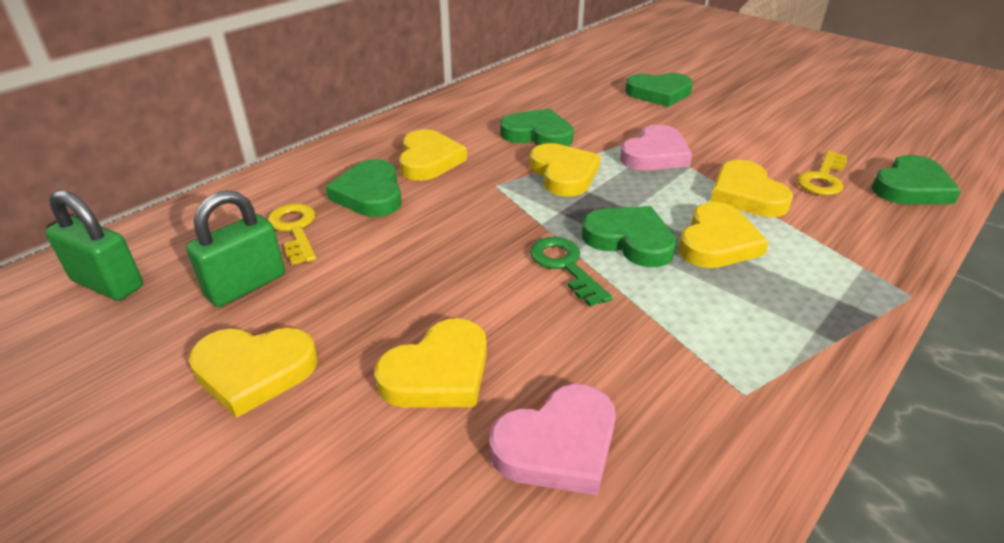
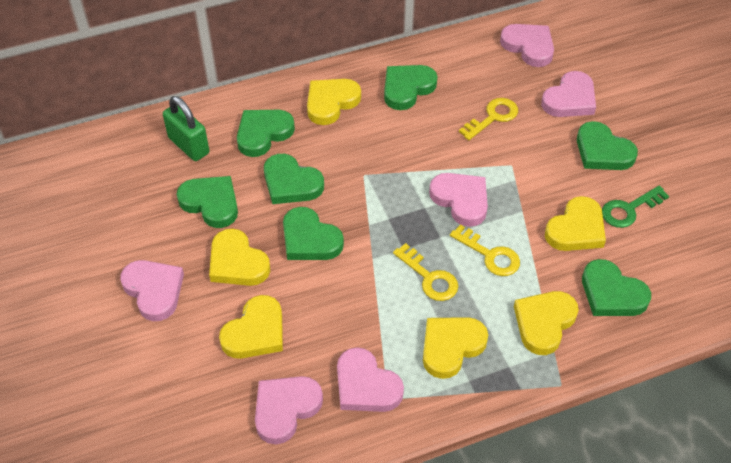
green heart: [326,159,402,217] [500,108,574,146] [582,206,677,267] [625,73,693,107] [871,155,961,204] = 5 -> [177,176,238,228] [237,110,295,157] [264,154,324,204] [283,207,344,260] [384,65,438,110] [577,121,638,170] [582,259,651,316] = 7
green padlock: [45,190,143,301] [186,190,285,307] = 2 -> [163,96,209,161] = 1
pink heart: [489,384,616,495] [620,125,692,170] = 2 -> [120,260,184,321] [255,376,323,444] [337,347,404,412] [429,173,488,227] [500,24,554,67] [541,71,596,117] = 6
yellow key: [268,203,316,265] [797,151,847,195] = 2 -> [393,243,458,301] [450,225,520,276] [459,98,518,140] = 3

